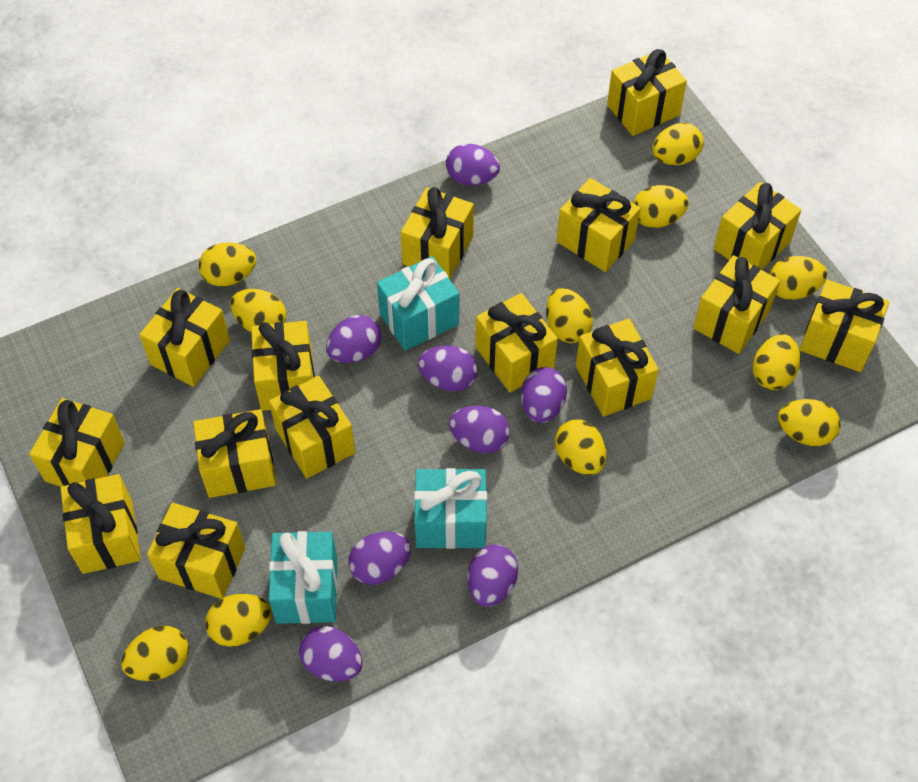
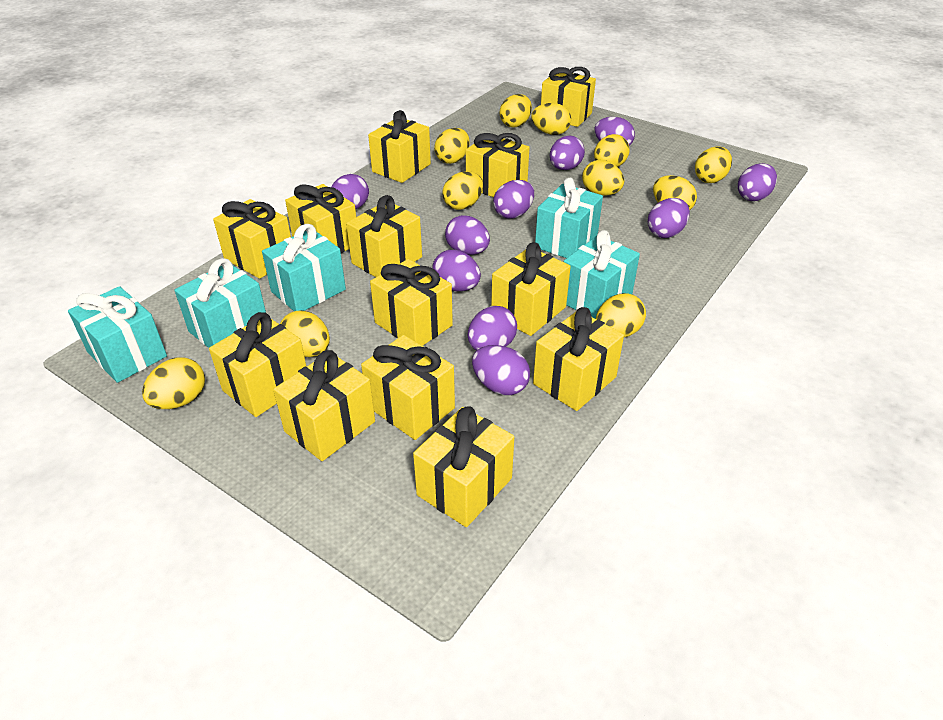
purple egg: [299,626,362,682] [326,315,381,363] [349,532,411,585] [418,346,478,391] [446,144,500,186] [449,406,510,453] [468,544,518,607] [521,367,567,423] = 8 -> [331,174,369,210] [432,250,481,291] [445,215,490,255] [468,306,517,350] [472,345,530,395] [493,180,534,219] [550,136,585,170] [595,117,635,146] [648,198,690,238] [738,163,777,201] = 10
turquoise gift: [269,531,338,624] [377,256,459,351] [414,468,487,549] = 3 -> [68,286,167,383] [174,258,266,348] [262,224,346,311] [535,178,603,258] [564,230,640,319] = 5
yellow gift: [29,398,125,487] [60,474,141,574] [139,288,230,387] [147,503,245,599] [193,409,276,498] [251,321,315,411] [269,376,355,478] [401,187,474,279] [475,293,558,392] [557,178,641,272] [576,318,659,416] [607,49,687,136] [693,255,780,354] [714,182,801,270] [799,280,889,372] = 15 -> [209,312,306,417] [213,199,291,279] [273,350,375,461] [285,184,356,253] [346,195,422,277] [361,335,455,440] [368,110,431,183] [370,259,453,346] [413,406,514,527] [466,133,529,197] [491,242,571,336] [533,307,624,411] [541,67,596,127] = 13

